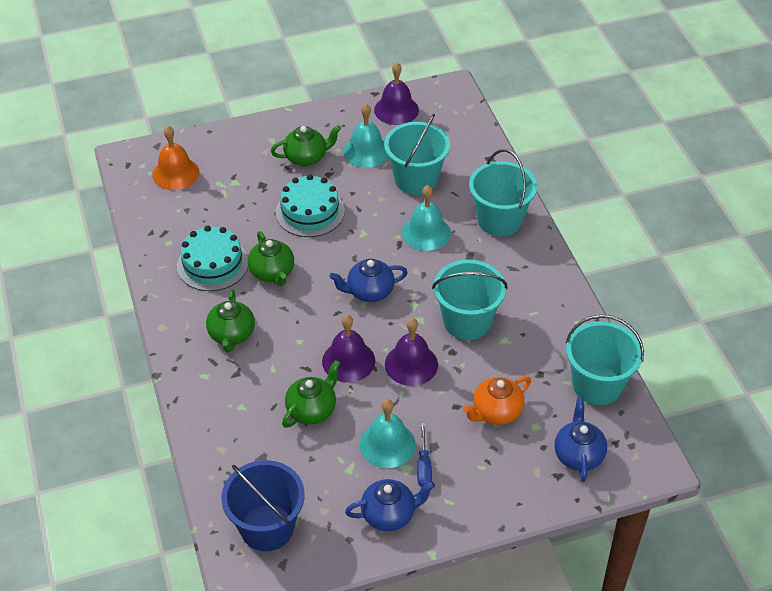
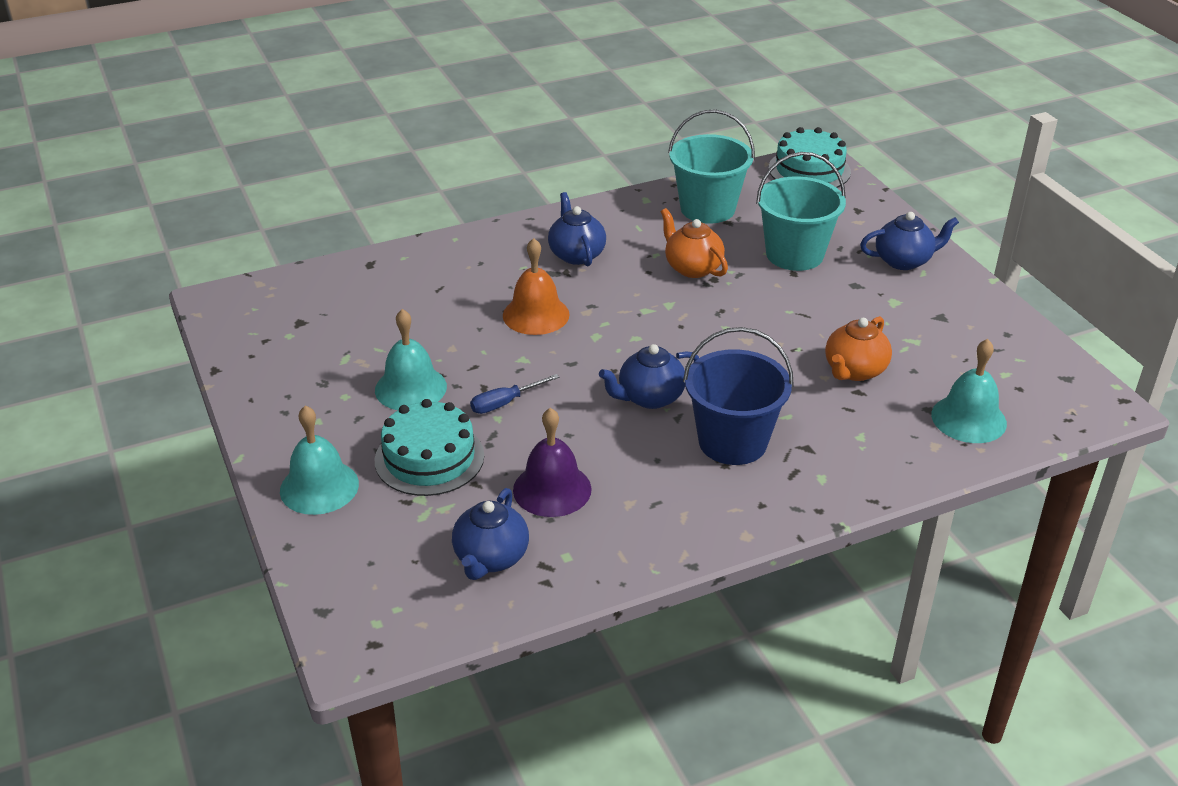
blue teapot: [329,259,408,302] [345,479,435,531] [554,398,607,482] = 3 -> [452,488,529,580] [548,192,606,266] [599,344,699,409] [860,212,959,270] = 4
green teapot: [206,290,255,352] [248,231,294,286] [271,125,341,166] [282,360,340,428] = 4 -> none = 0
orange teapot: [463,376,531,425] = 1 -> [661,208,728,278] [825,316,892,381] = 2
purple bell: [322,315,375,382] [374,62,419,125] [385,318,438,386] = 3 -> [513,408,592,517] = 1
turquoise bucket: [384,114,450,195] [432,260,508,340] [469,149,537,236] [566,315,644,405] = 4 -> [668,109,755,224] [756,152,846,271] = 2

